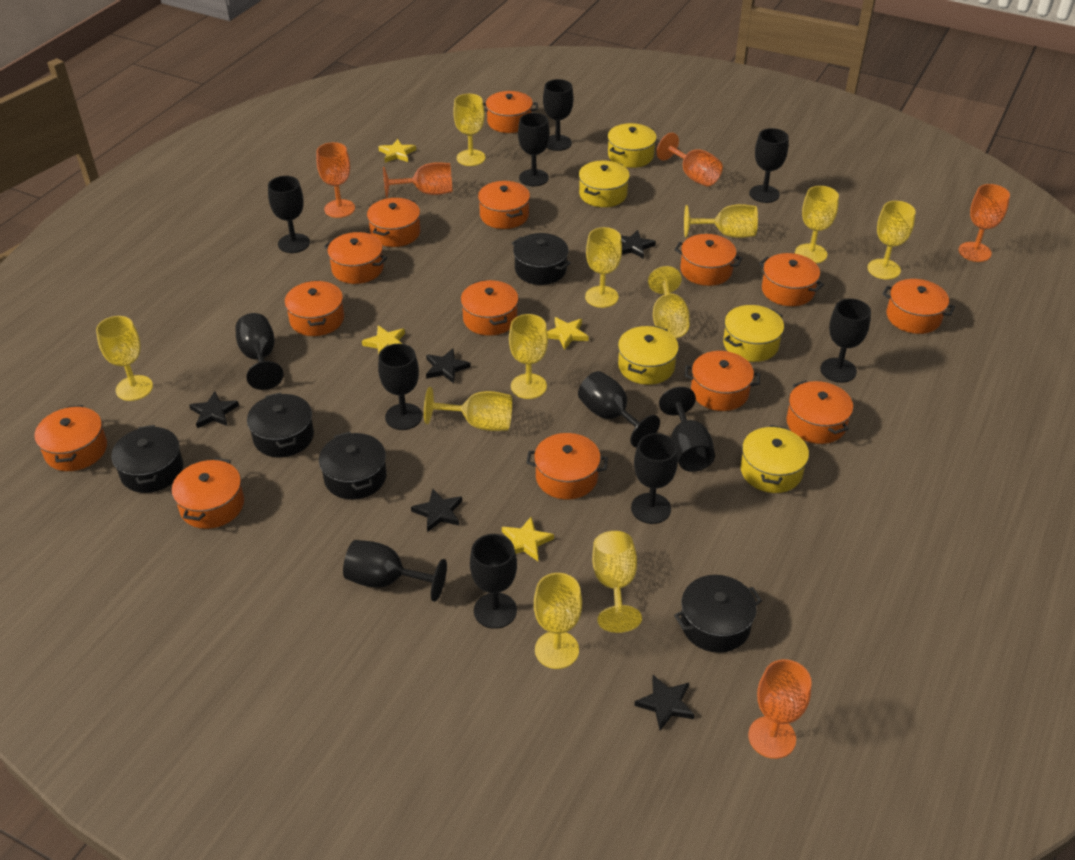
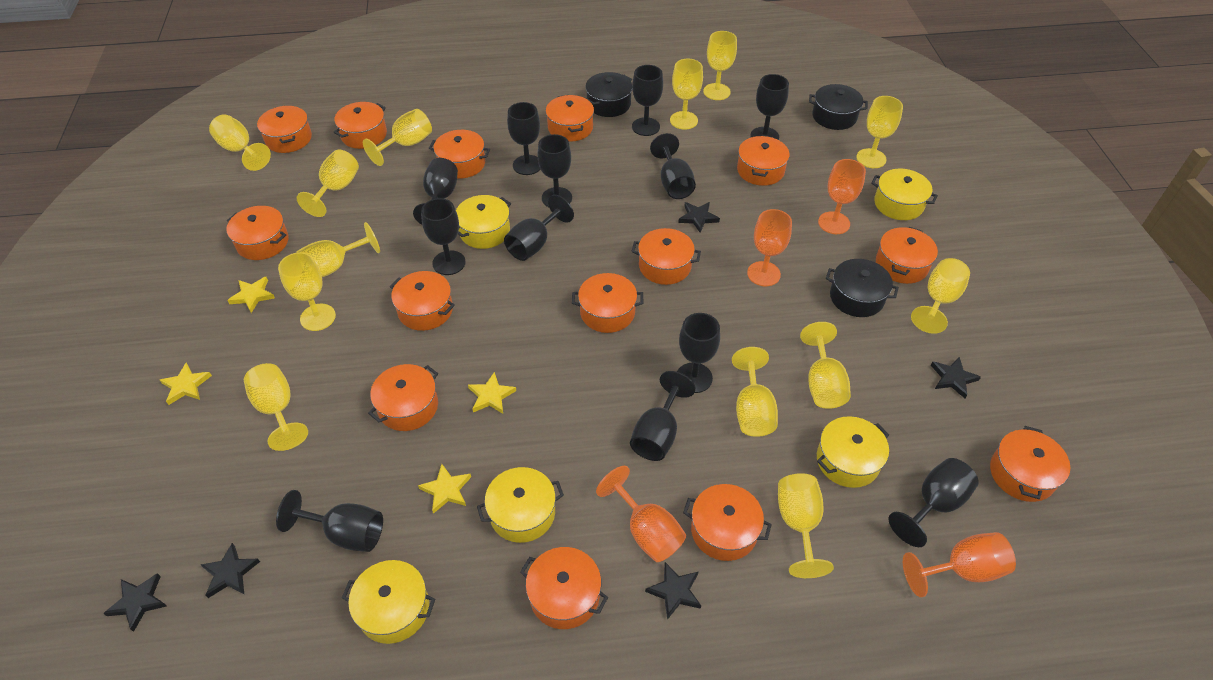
black pot: [111,425,183,493] [247,392,314,457] [319,431,387,500] [512,233,571,285] [674,575,762,653] = 5 -> [585,72,632,117] [809,84,868,130] [826,259,899,317] = 3
orange goblet: [317,142,355,218] [383,162,453,198] [657,133,723,187] [748,659,812,759] [958,184,1010,262] = 5 -> [596,466,686,562] [747,209,792,286] [818,159,866,234] [903,532,1016,597] = 4
yellow goblet: [96,316,153,401] [424,387,512,431] [453,94,486,166] [509,314,548,399] [534,573,582,669] [585,227,622,308] [592,531,642,633] [648,266,690,338] [684,204,758,238] [795,186,839,264] [867,201,916,280] = 11 -> [209,114,271,171] [244,363,308,451] [278,252,336,331] [296,222,380,277] [297,150,359,217] [363,109,432,166] [670,59,703,130] [703,31,737,100] [732,347,778,437] [778,473,834,578] [800,322,851,409] [856,96,903,168] [911,258,970,334] = 13

